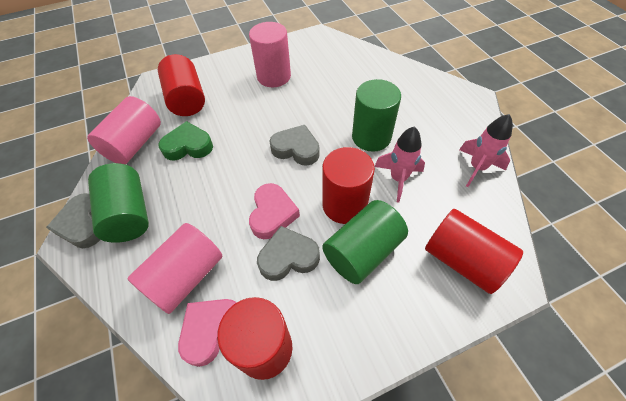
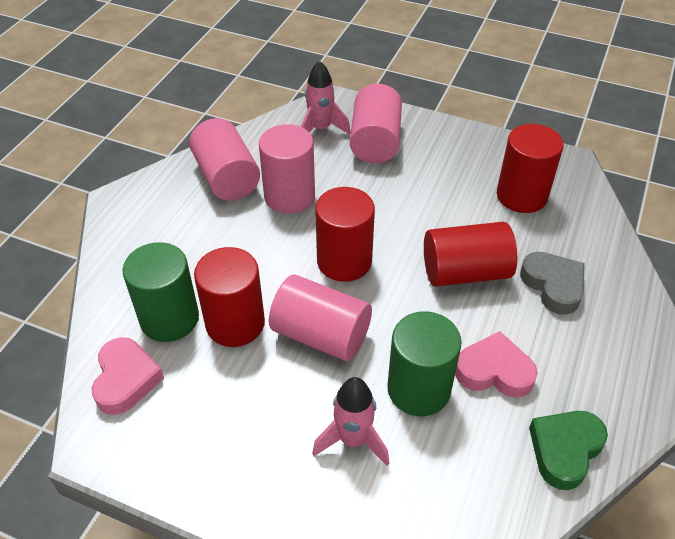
green cylinder: [88,163,149,243] [322,200,408,284] [352,79,401,152] = 3 -> [123,242,199,342] [387,311,462,416] = 2
grey heart: [46,193,100,248] [257,226,320,281] [269,125,320,166] = 3 -> [520,252,585,315] = 1
pink cylinder: [87,96,161,164] [127,223,222,314] [249,22,291,87] = 3 -> [189,118,260,201] [259,124,315,214] [269,275,372,361] [350,84,402,164] = 4

